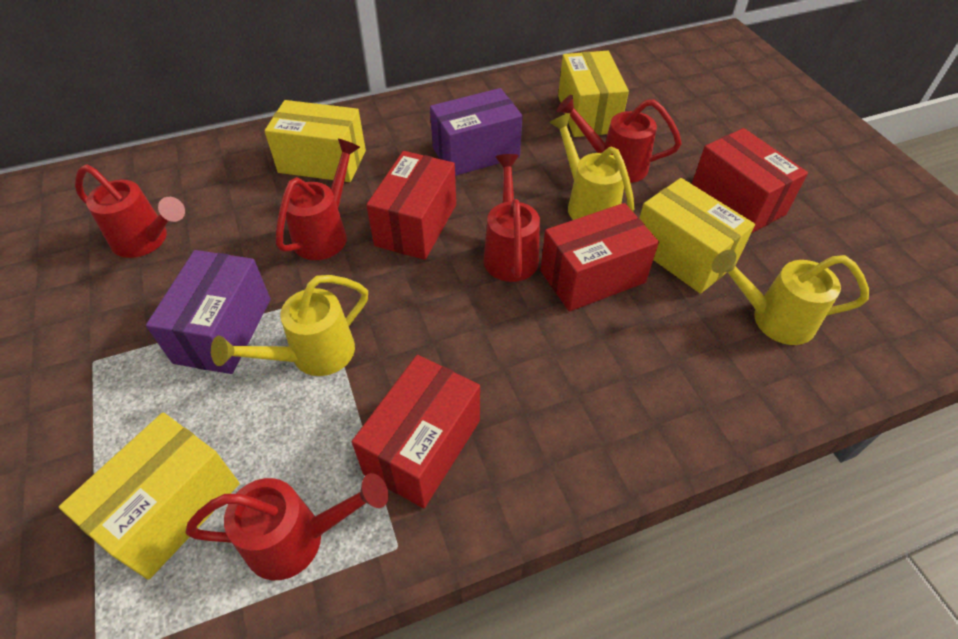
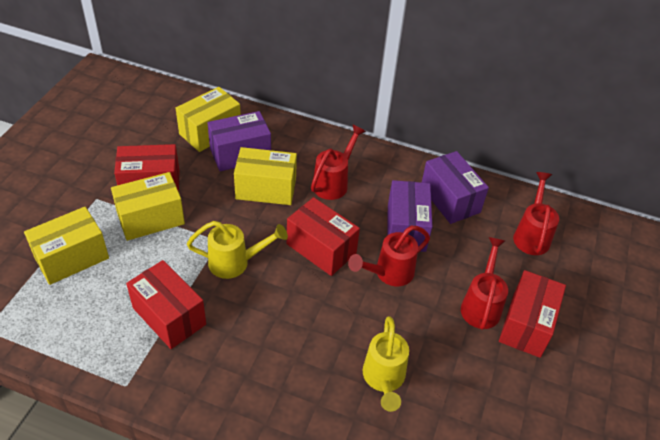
purple box: [146,250,271,374] [430,88,523,176] = 2 -> [208,111,271,171] [387,180,432,252] [422,151,489,224] = 3
red watering can: [75,165,185,258] [185,473,388,580] [276,139,360,260] [484,154,540,282] [557,95,682,183] = 5 -> [311,125,366,200] [348,226,430,286] [461,237,508,330] [513,172,559,255] = 4
yellow watering can: [211,275,368,376] [550,113,634,220] [712,250,869,345] = 3 -> [187,221,288,279] [362,316,409,412] = 2

